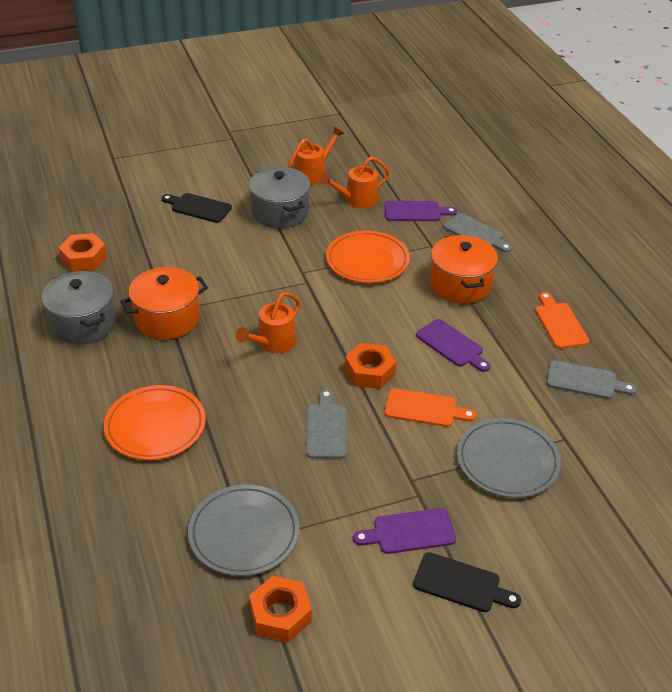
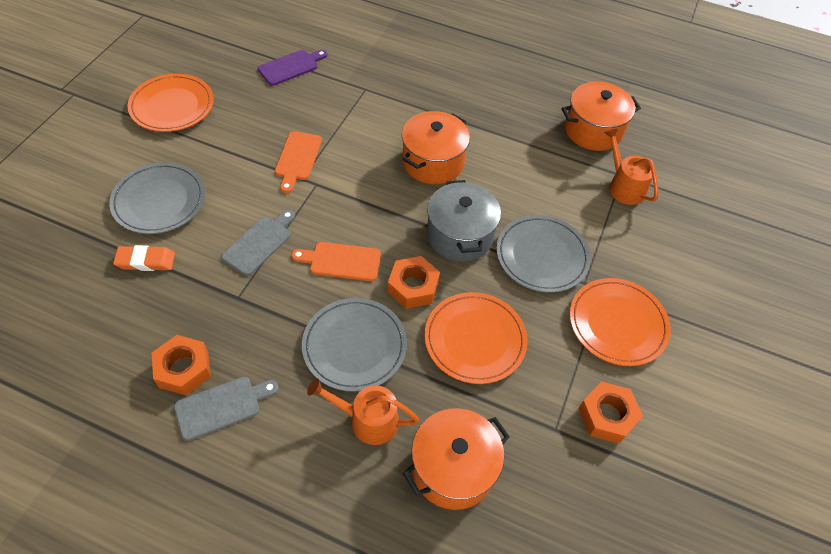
black cutting board: [161,193,232,223] [413,552,521,612] = 2 -> none = 0
grey cutting board: [306,389,347,459] [443,213,512,252] [546,360,636,399] = 3 -> [174,377,279,441] [221,210,295,276] = 2
grey plate: [188,485,300,576] [457,418,561,498] = 2 -> [109,162,205,234] [302,298,407,392] [496,215,591,293] = 3
grey pot: [42,271,116,344] [249,167,310,228] = 2 -> [427,180,501,262] = 1
orange eraser: none = 0 -> [113,245,175,271] = 1
orange plate: [104,385,206,460] [326,230,410,283] = 2 -> [128,74,214,132] [424,292,528,384] [570,278,671,366] = 3
orange pot: [120,267,208,339] [430,235,498,304] = 2 -> [402,111,470,184] [403,408,510,510] [561,82,641,151] = 3
orange watering can: [236,292,300,353] [288,127,344,185] [320,156,390,208] = 3 -> [307,378,419,445] [604,128,659,205] = 2
purple cutting board: [353,508,456,554] [384,201,457,221] [416,319,491,372] = 3 -> [258,50,327,86] = 1

